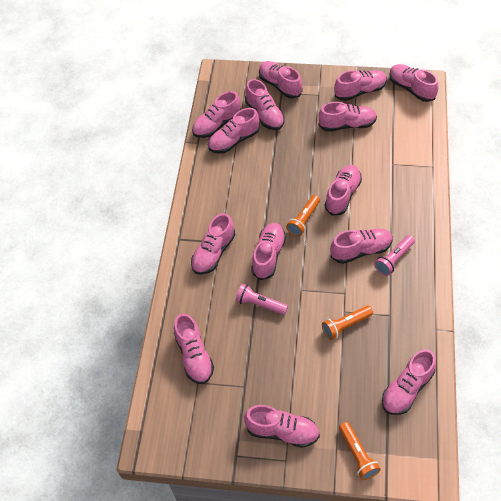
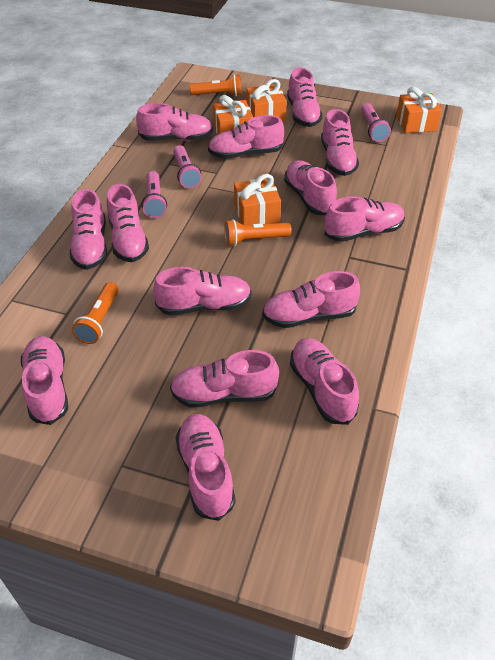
orange gift: none = 0 -> [213,95,253,135] [234,174,281,225] [247,79,287,122] [396,87,442,133] = 4
pink flashlight: [236,284,288,315] [375,235,415,276] = 2 -> [142,171,167,218] [173,145,202,188] [361,103,391,142] = 3

